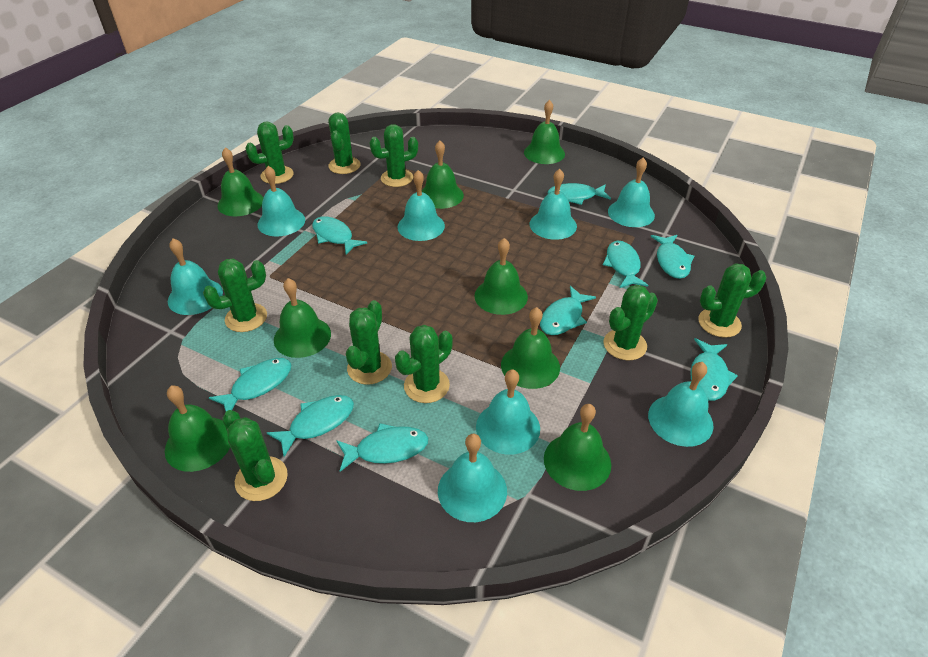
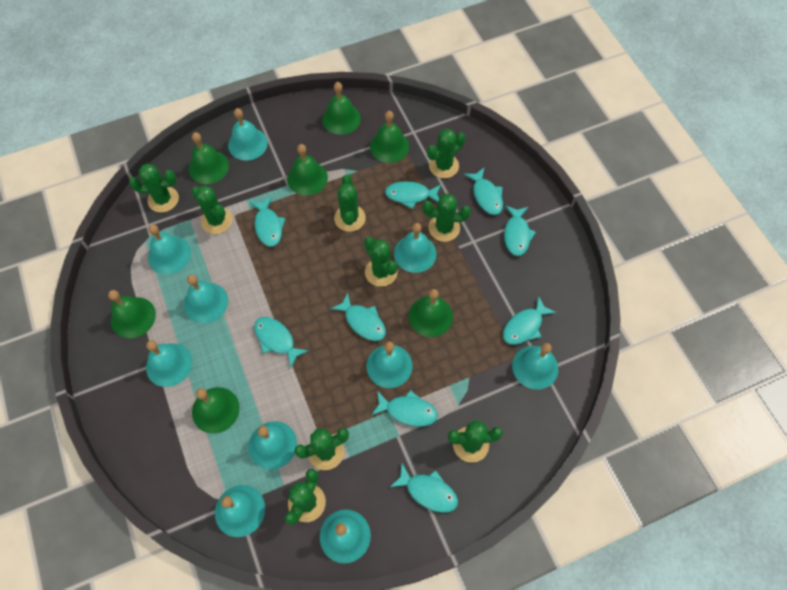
green bell: [165,385,230,472] [217,148,263,216] [274,278,331,358] [422,140,464,209] [475,238,528,315] [501,307,560,389] [524,100,565,164] [544,404,611,491] = 8 -> [108,290,156,338] [189,132,229,184] [192,387,240,434] [287,144,328,196] [322,82,361,135] [370,111,409,163] [409,289,453,337] = 7
turquoise bell: [168,238,223,315] [257,166,305,236] [397,170,445,241] [438,434,507,522] [476,369,540,455] [530,169,577,240] [608,158,655,227] [648,362,714,447] = 8 -> [146,340,192,387] [148,224,191,274] [184,275,228,323] [215,485,265,537] [228,108,268,160] [249,421,297,470] [320,510,371,563] [367,341,412,388] [394,223,437,273] [512,343,558,390] = 10

